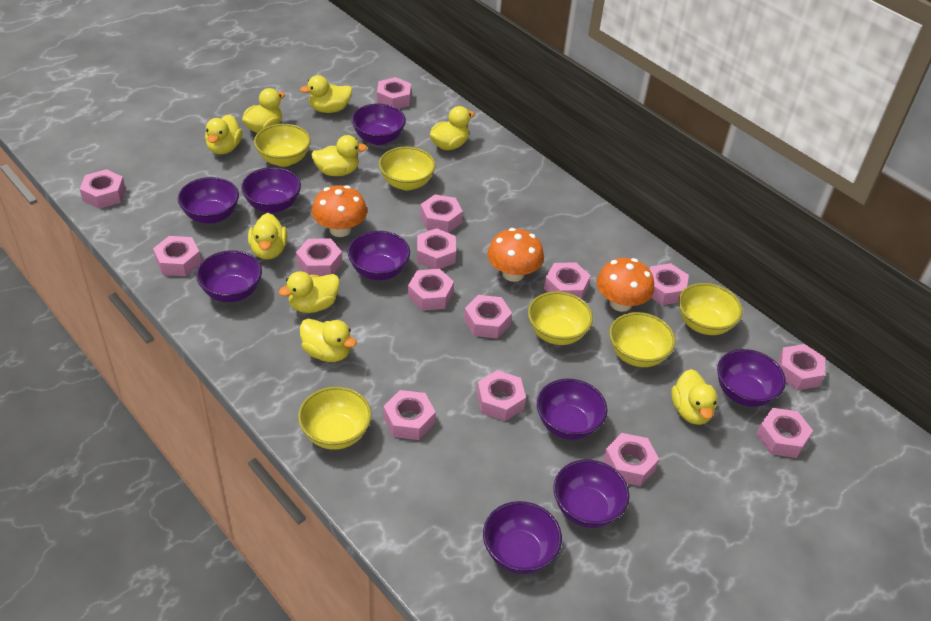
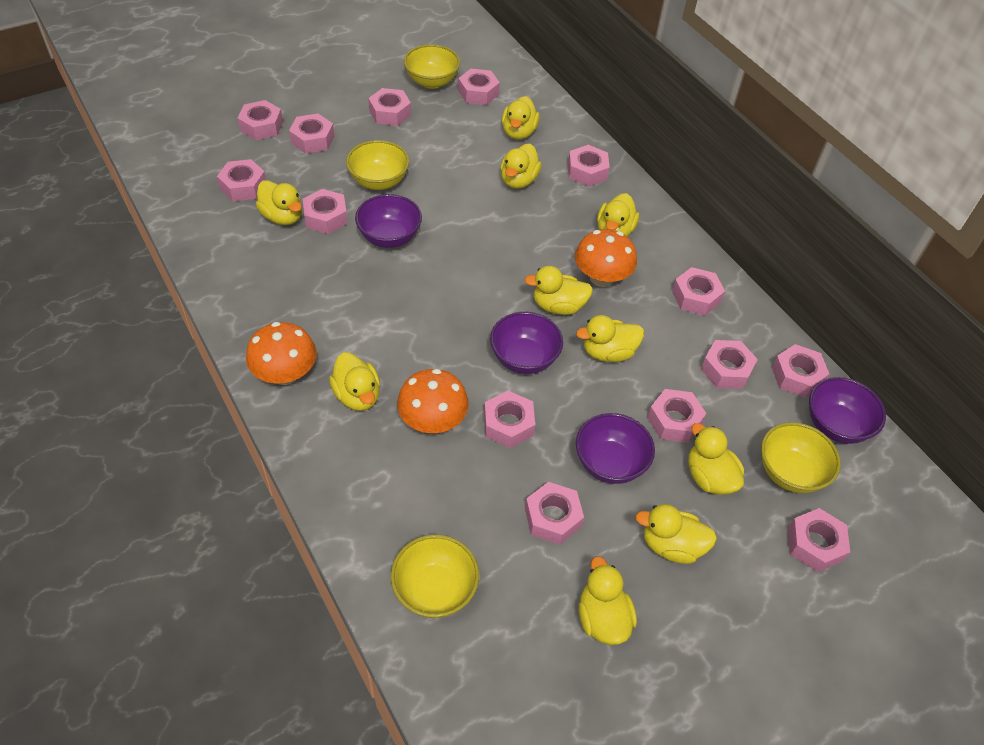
pink nut: [80,169,126,209] [153,236,201,276] [296,238,342,276] [377,77,411,109] [384,390,435,440] [408,269,454,311] [417,228,456,269] [420,195,463,233] [464,295,512,338] [477,370,526,421] [544,262,591,299] [603,433,659,486] [649,263,689,305] [756,408,813,458] [778,344,825,390] = 15 -> [217,159,266,201] [238,100,283,140] [289,114,334,154] [303,189,348,234] [368,88,411,126] [458,69,500,105] [484,391,535,448] [525,482,584,545] [568,145,610,187] [647,389,706,443] [672,267,725,316] [701,340,758,389] [772,344,829,398] [788,508,850,572] = 14
purple bowl: [178,177,239,224] [196,250,262,302] [241,167,301,213] [348,231,410,280] [351,104,406,145] [483,501,562,574] [537,379,608,440] [553,459,630,528] [717,349,786,407] = 9 -> [355,194,422,248] [490,312,563,374] [576,413,655,484] [809,377,886,444] = 4
yellow bowl: [254,124,311,167] [298,387,372,450] [379,146,436,190] [528,291,593,345] [609,312,676,367] [678,283,743,335] = 6 -> [346,140,409,190] [391,535,479,618] [404,44,460,89] [761,422,841,493] = 4
yellow duck: [205,114,243,154] [242,88,285,133] [248,213,288,260] [279,271,340,313] [300,75,352,113] [300,319,357,362] [311,135,368,176] [430,106,475,150] [671,369,717,425] = 9 -> [256,180,302,225] [329,352,380,411] [500,144,542,189] [502,96,540,140] [524,266,593,315] [576,315,644,362] [579,556,637,645] [597,193,639,236] [635,504,717,564] [688,423,744,495] = 10

